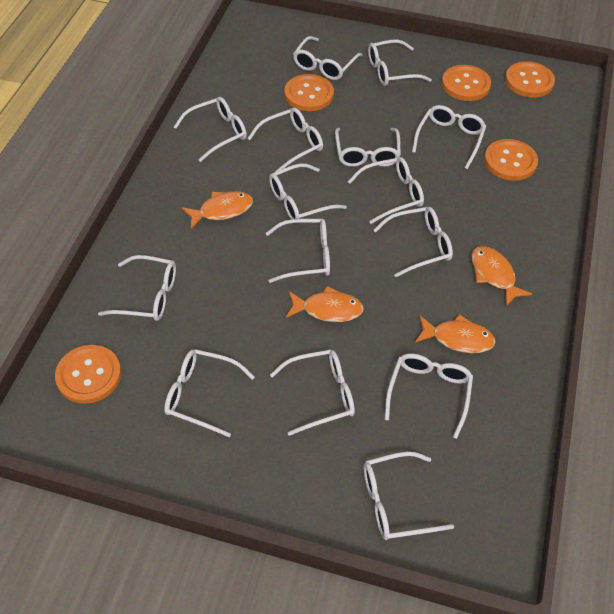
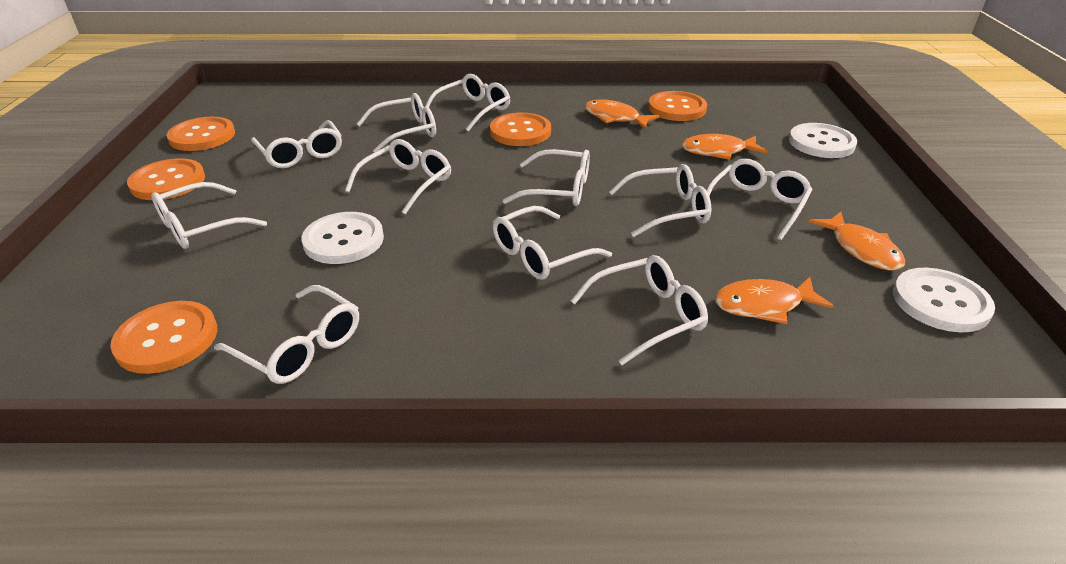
white button: none = 0 -> [301,212,384,264] [789,123,857,158] [893,268,995,333] = 3
white glasses: [98,255,176,321] [164,349,255,437] [174,97,247,162] [248,108,323,172] [266,219,330,283] [269,163,347,219] [270,350,355,436] [293,36,362,80] [335,128,401,167] [348,157,424,224] [364,452,454,540] [368,39,432,86] [373,207,453,277] [385,354,473,439] [412,105,486,169] = 15 -> [151,182,267,249] [214,285,359,384] [251,120,342,168] [345,139,451,215] [357,93,436,153] [425,74,510,132] [493,206,612,280] [503,149,590,206] [571,255,708,365] [609,164,711,237] [707,159,812,240] = 11

